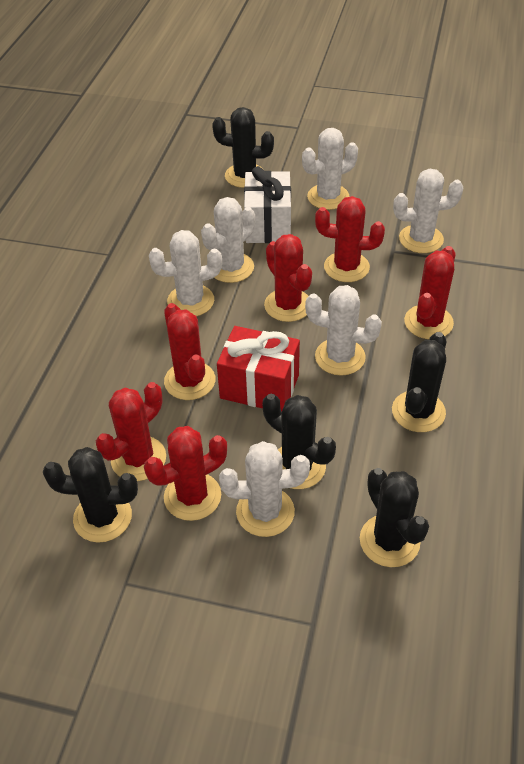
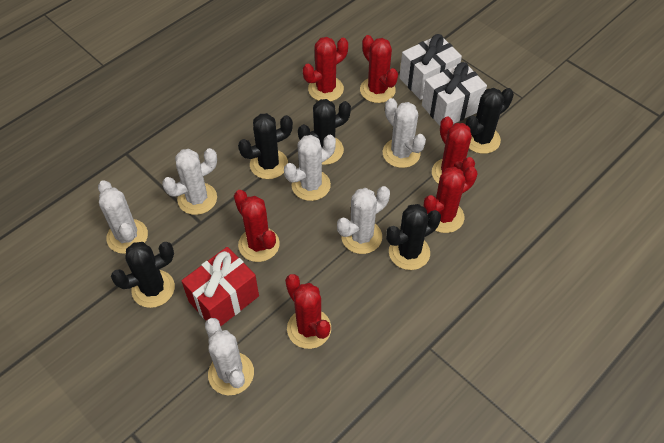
white gift: [244,166,291,243] = 1 -> [399,34,462,100] [422,62,487,126] = 2

